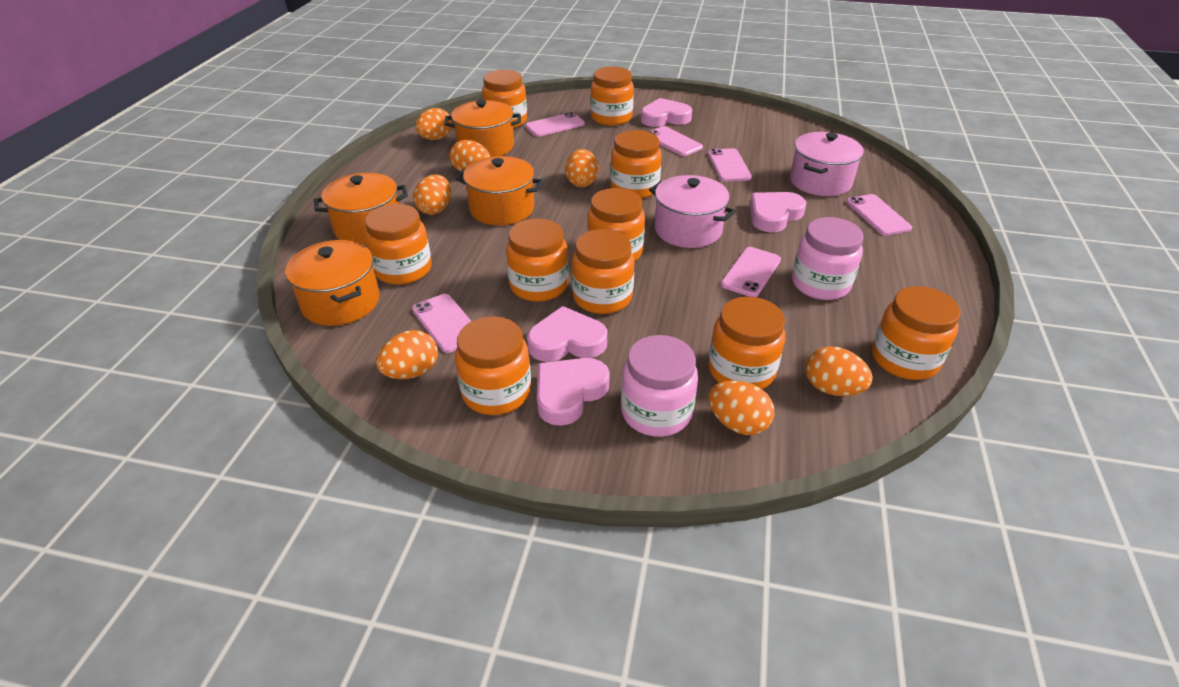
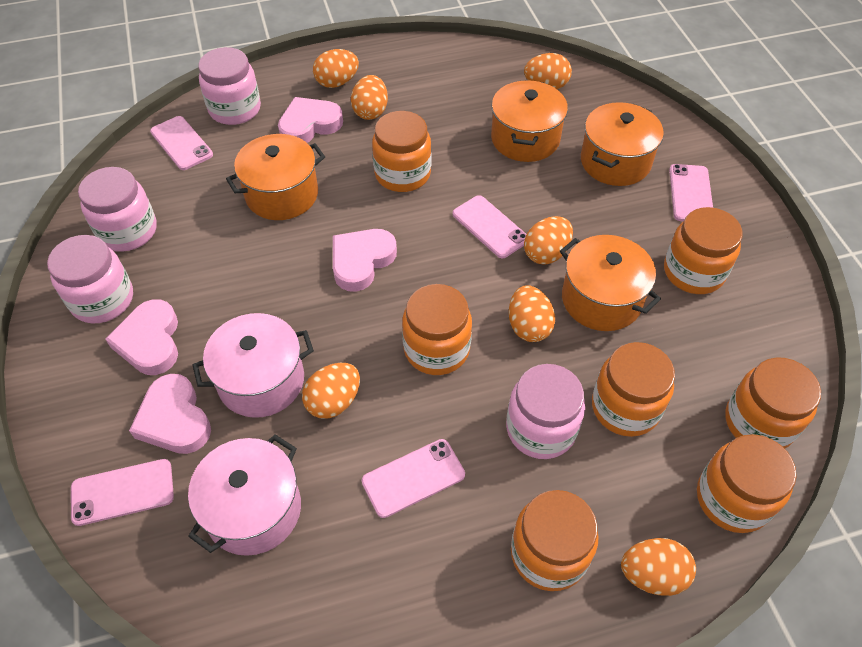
orange jar: [365,204,432,285] [455,316,531,415] [482,70,527,128] [506,218,569,302] [572,229,635,314] [587,188,645,261] [590,67,634,126] [610,130,662,199] [708,297,785,389] [872,286,961,380] = 10 -> [372,111,431,192] [402,284,472,375] [511,490,599,591] [592,342,675,437] [664,207,743,294] [697,434,797,533] [725,358,821,449] = 7
pink jar: [621,335,698,437] [792,217,863,300] = 2 -> [47,235,133,323] [78,167,157,252] [198,47,261,125] [506,364,585,459] = 4
pink phone: [412,294,471,353] [525,112,585,137] [648,126,703,156] [708,148,752,182] [721,247,781,297] [846,194,912,236] = 6 -> [71,459,174,526] [150,116,213,170] [362,439,465,518] [453,195,527,258] [669,164,713,221] = 5

